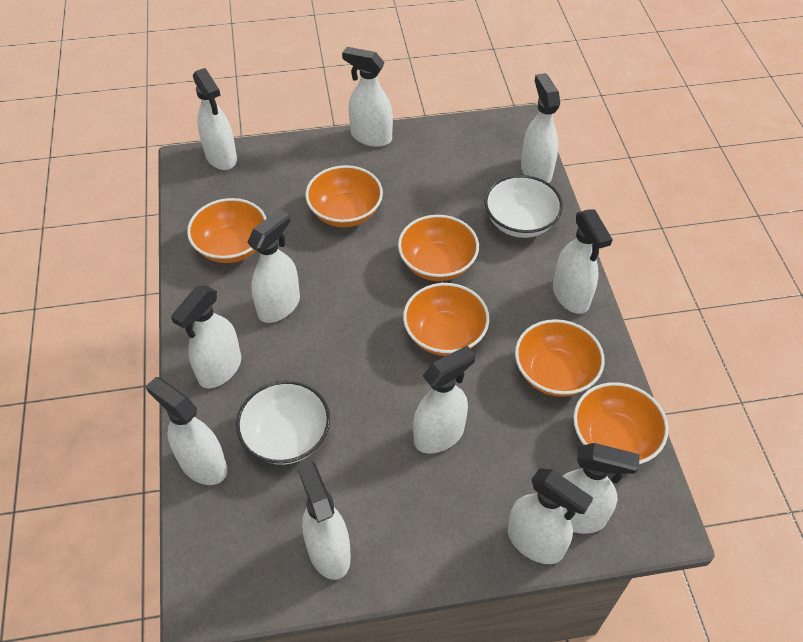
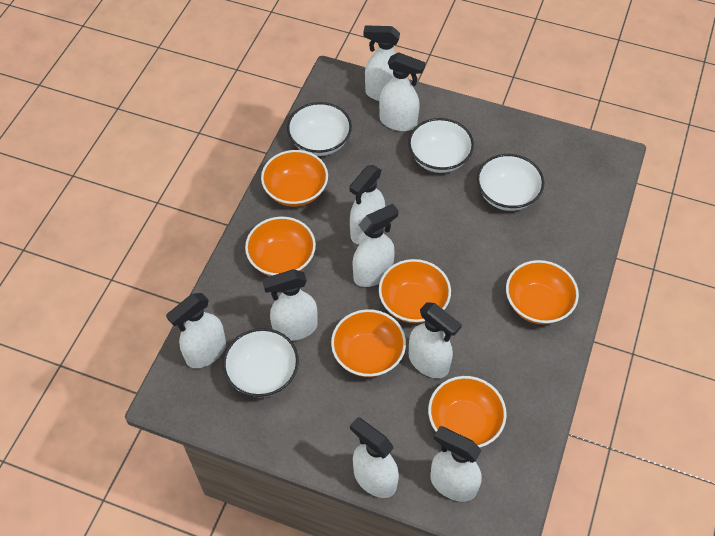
white bowl: [236,380,330,465] [485,175,563,238] = 2 -> [223,328,299,397] [287,102,352,156] [408,118,474,173] [477,154,544,211] = 4
white spray bottle: [145,377,227,485] [171,286,241,388] [193,68,237,170] [247,209,300,323] [297,461,351,580] [342,47,393,147] [413,346,476,454] [508,468,593,564] [521,73,560,183] [553,209,613,314] [563,443,640,534] = 11 -> [166,293,226,368] [262,269,318,341] [349,165,385,245] [350,417,399,498] [353,204,399,287] [363,25,400,101] [379,52,425,131] [409,302,462,378] [431,426,482,502] = 9

